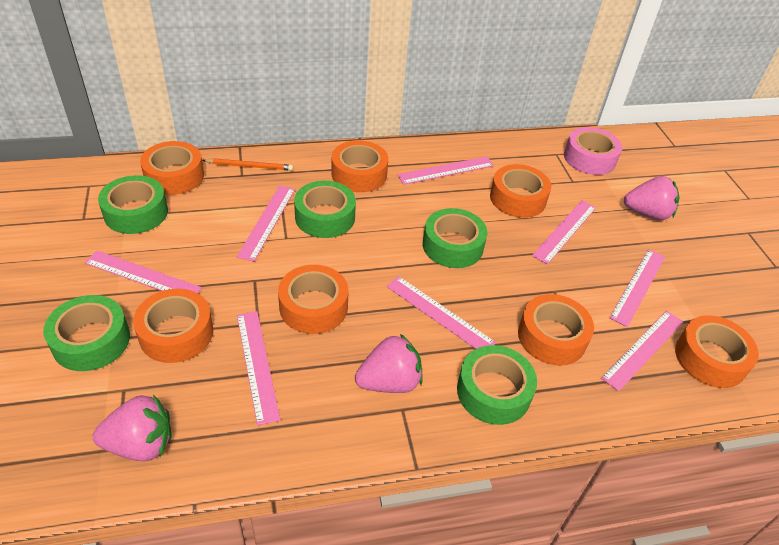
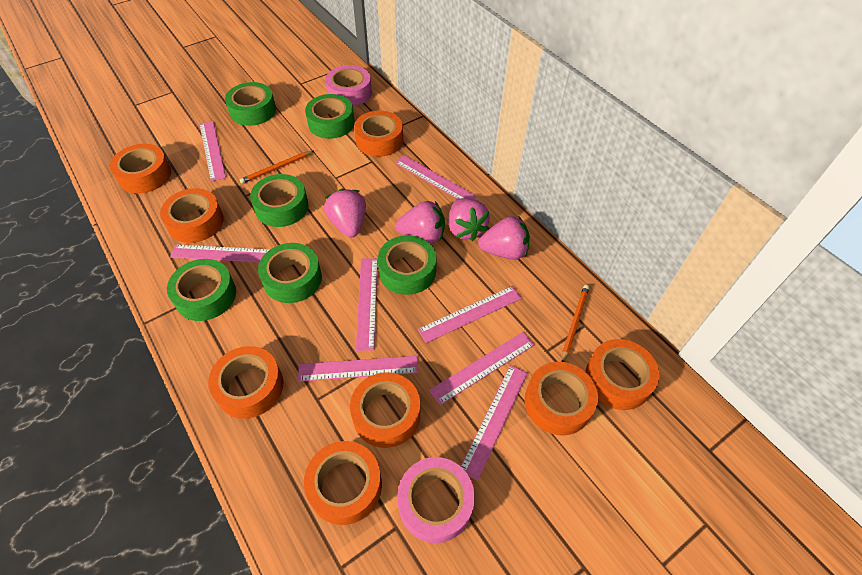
green tape: [43,295,130,371] [98,175,168,234] [294,181,356,238] [423,208,488,268] [457,345,537,425] = 5 -> [167,259,236,321] [225,82,276,126] [250,174,308,227] [258,243,322,303] [305,94,355,139] [378,235,437,295] = 6
orange pencil: [202,158,293,171] = 1 -> [240,151,313,184] [562,285,589,362] = 2
orange tape: [133,289,213,363] [140,141,204,195] [278,265,349,334] [331,140,388,192] [490,164,551,218] [518,294,594,365] [675,315,759,388] = 7 -> [110,144,171,194] [160,188,224,243] [208,346,283,419] [304,441,382,525] [350,372,420,448] [354,110,403,157] [525,362,598,435] [585,339,659,410] = 8
pink strawberry: [93,394,172,461] [355,334,423,393] [624,176,679,220] = 3 -> [324,188,366,237] [396,201,445,244] [448,198,490,241] [478,216,530,260] = 4
pink tape: [564,127,622,175] = 1 -> [325,65,372,106] [397,457,475,543] = 2

